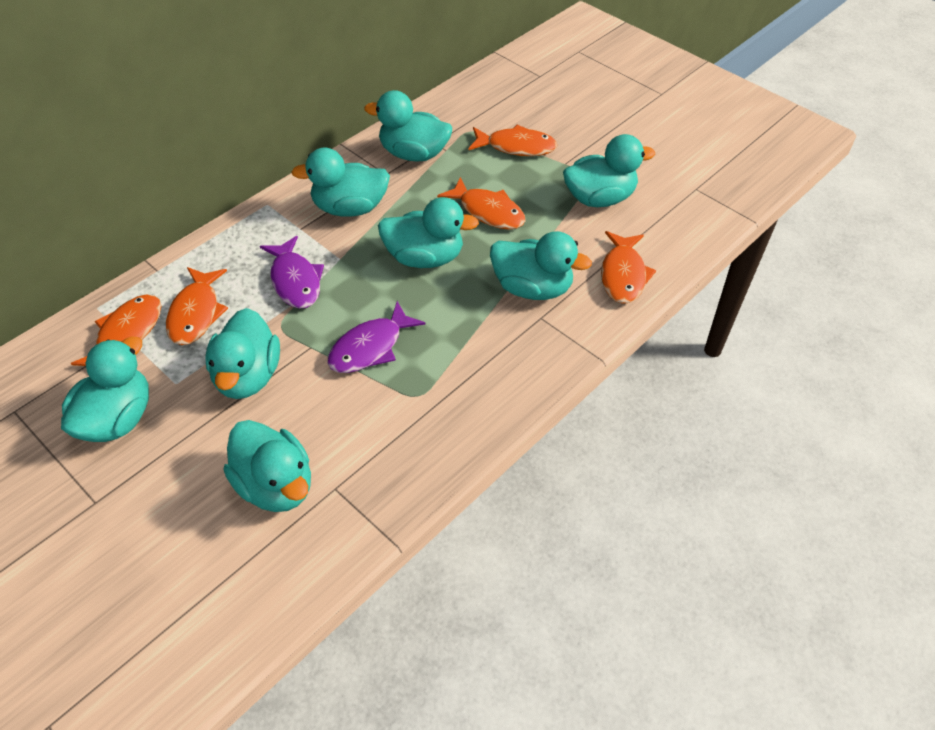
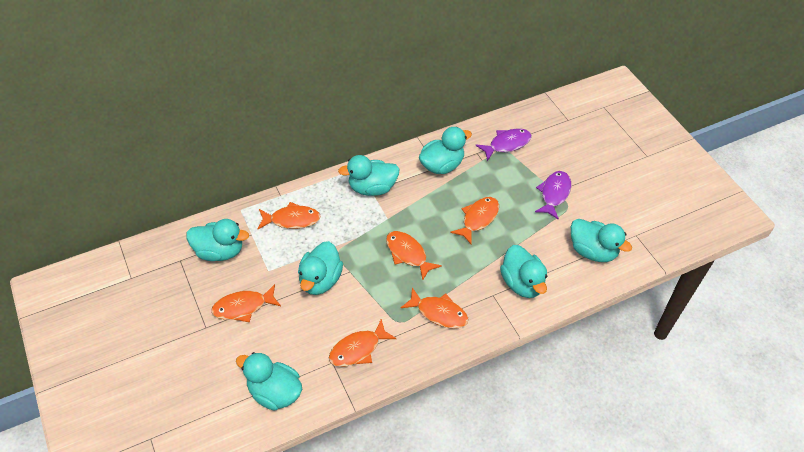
orange fish: [71,295,162,366] [166,267,228,345] [437,177,526,229] [468,125,558,156] [601,231,656,304] = 5 -> [211,284,281,322] [258,202,321,229] [329,319,396,367] [386,231,442,281] [401,287,468,328] [450,197,499,244] = 6
turquoise duck: [61,337,149,442] [205,308,280,399] [224,420,311,512] [291,147,390,217] [364,90,452,162] [378,197,479,268] [490,231,592,300] [563,134,655,207] = 8 -> [186,219,249,261] [236,352,302,411] [298,241,343,295] [338,155,400,196] [419,127,472,174] [500,245,547,298] [571,219,632,262] = 7

